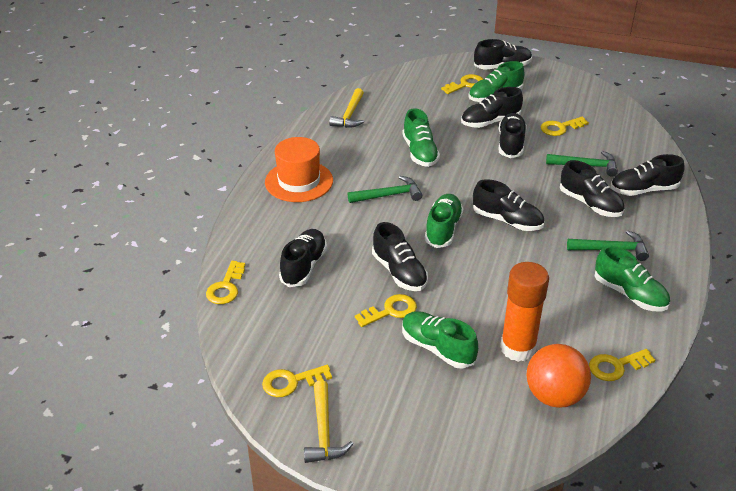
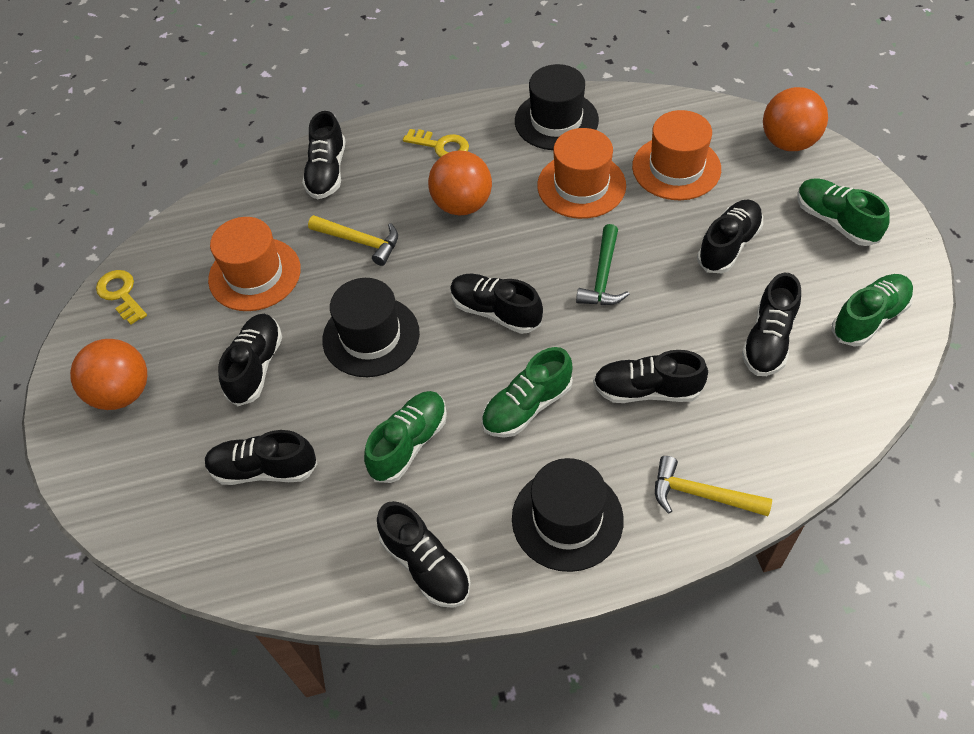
black hat: none = 0 -> [322,278,420,377] [512,458,624,572] [515,64,599,150] = 3
green hammer: [348,176,422,203] [546,151,618,176] [567,230,649,261] = 3 -> [576,224,629,305] = 1
green shoe: [402,108,440,167] [402,311,478,369] [425,194,463,248] [468,61,524,102] [595,246,670,312] = 5 -> [364,391,447,483] [481,347,573,438] [797,178,890,246] [832,274,914,347] = 4
orange ball: [526,344,591,408] = 1 -> [70,339,147,410] [428,150,492,216] [763,87,828,151] = 3
orange glue stick: [500,262,549,362] = 1 -> none = 0
orange hat: [265,137,333,202] = 1 -> [208,217,301,311] [537,128,626,219] [632,110,721,200] = 3
yellow key: [206,261,245,304] [262,365,332,397] [355,294,417,327] [441,74,483,94] [541,117,589,136] [589,349,655,381] = 6 -> [96,270,147,325] [403,129,469,157] = 2

